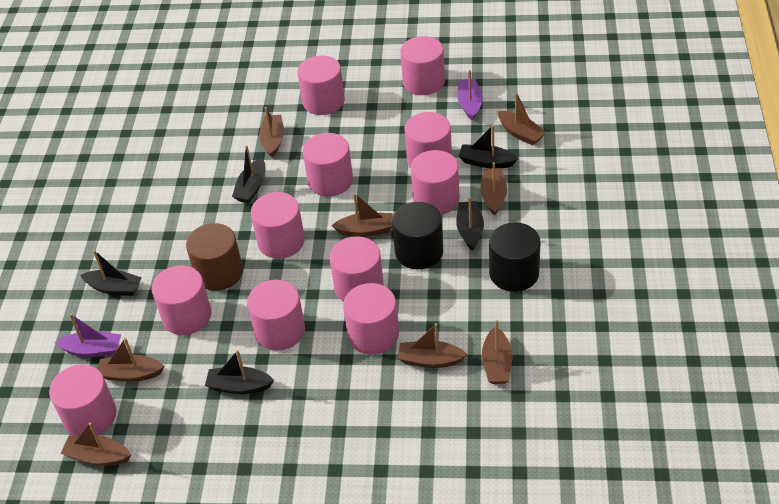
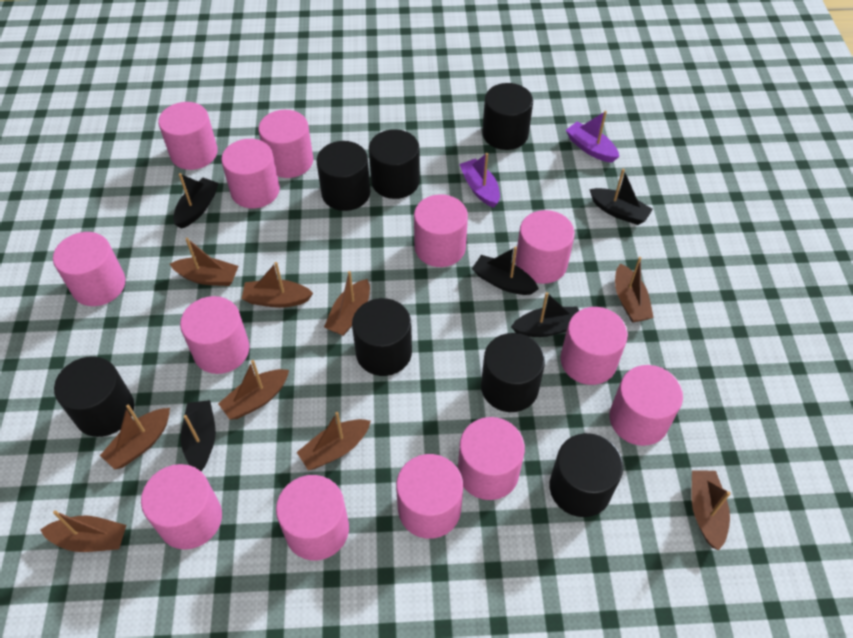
black cylinder: [392,202,443,269] [489,222,541,292] = 2 -> [54,356,134,437] [317,141,371,211] [352,298,412,376] [369,129,420,199] [481,333,545,412] [482,83,533,150] [550,433,623,517] = 7
brown boat: [61,422,131,466] [98,338,164,382] [259,107,284,158] [332,193,393,237] [398,323,467,368] [480,162,507,216] [482,320,512,384] [498,92,546,146] = 8 -> [40,510,126,552] [100,405,170,470] [170,238,238,286] [218,360,289,420] [241,262,313,308] [297,412,371,470] [324,271,370,336] [615,257,654,323] [691,470,731,550] = 9
brown cylinder: [186,223,243,291] = 1 -> none = 0
pink cylinder: [49,364,116,436] [152,265,211,335] [247,280,305,351] [251,192,305,259] [298,55,345,115] [303,133,353,196] [330,236,384,302] [343,283,399,355] [400,36,445,95] [404,112,452,168] [411,150,459,215] = 11 -> [53,232,126,306] [141,464,222,550] [158,102,218,170] [180,296,249,374] [221,139,280,208] [258,110,313,178] [276,475,349,561] [396,454,463,539] [414,194,468,267] [458,417,525,500] [515,210,575,284] [560,307,628,385] [609,365,683,446] = 13

